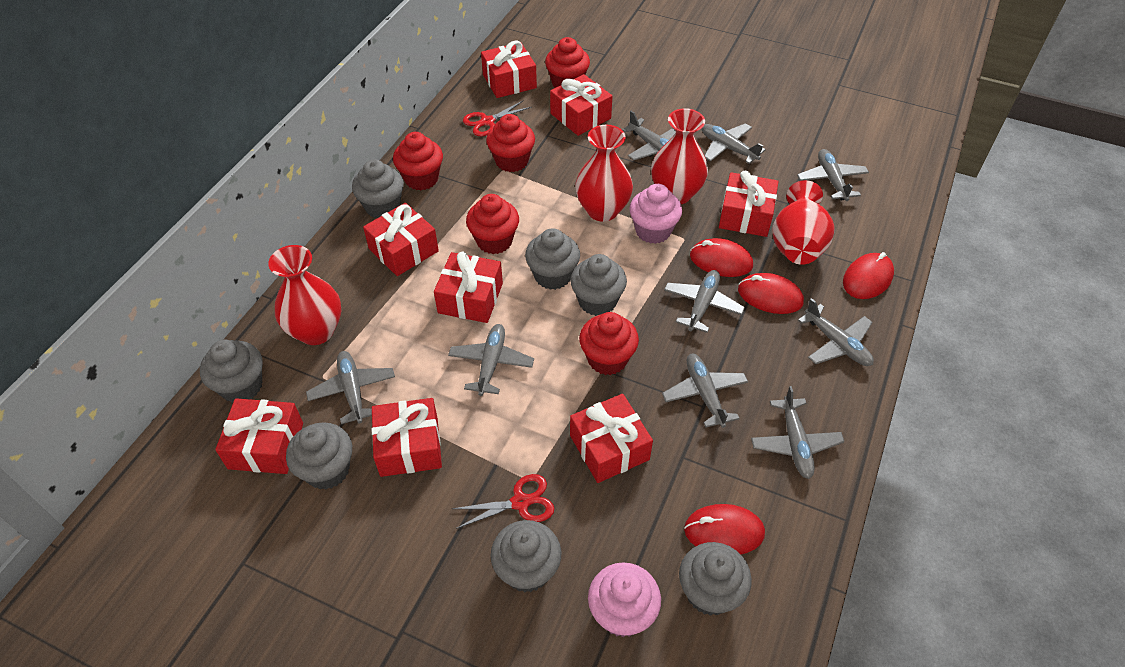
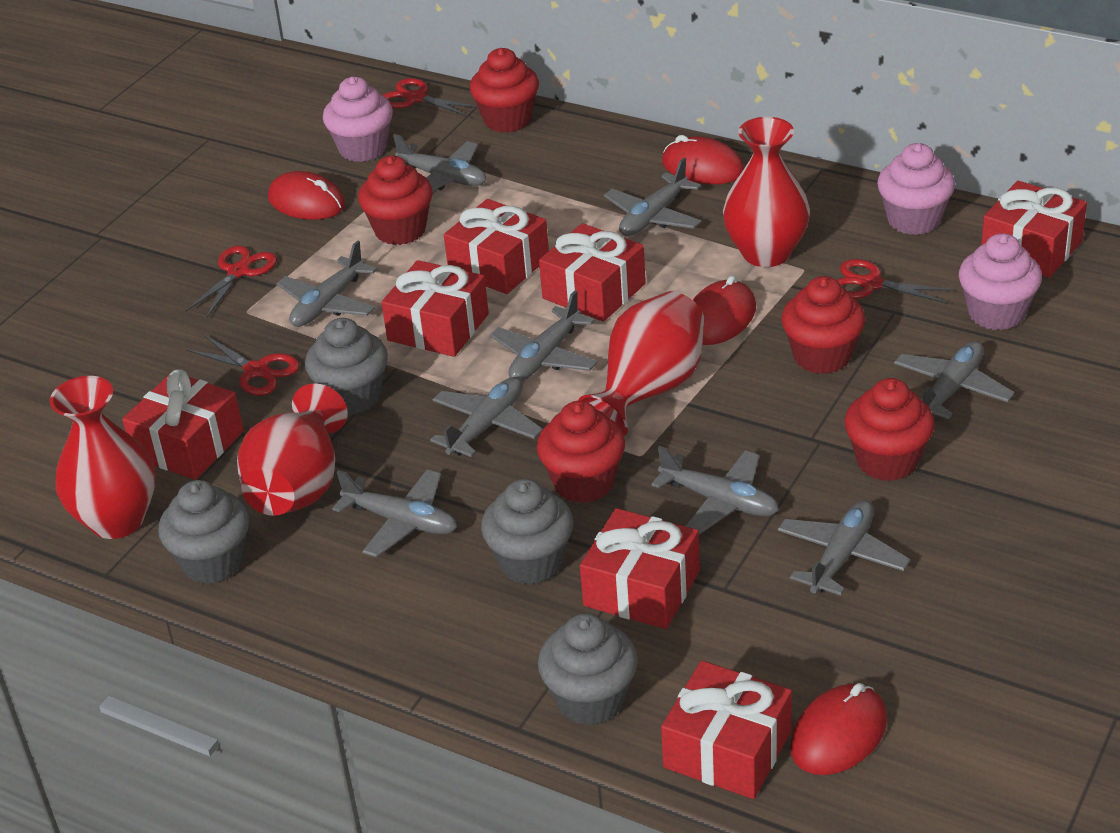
grey cupcake: [200,340,263,403] [286,422,352,490] [352,159,404,218] [491,520,562,592] [525,228,580,290] [570,254,627,316] [679,542,752,616] = 7 -> [158,480,250,584] [305,318,388,415] [481,479,573,585] [538,614,638,726] = 4
pink cupcake: [588,562,661,637] [629,184,682,244] = 2 -> [323,77,393,162] [877,143,955,235] [959,233,1042,330] = 3
red gift: [215,398,303,474] [363,203,439,276] [372,398,442,477] [434,251,503,323] [481,40,537,98] [550,74,612,136] [570,394,653,483] [719,170,779,237] = 8 -> [122,369,244,480] [381,260,489,357] [444,199,549,294] [539,223,646,322] [580,508,700,629] [661,661,792,799] [981,181,1087,278] = 7
red scissors: [452,474,555,529] [463,100,532,136] = 2 -> [185,246,277,318] [187,335,300,396] [382,78,478,117] [837,259,956,304] = 4

